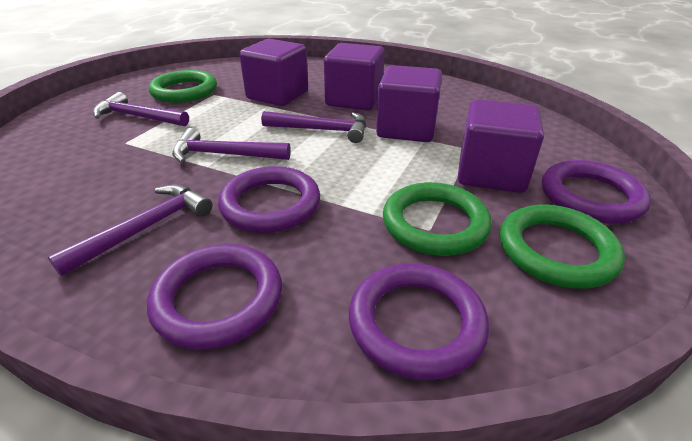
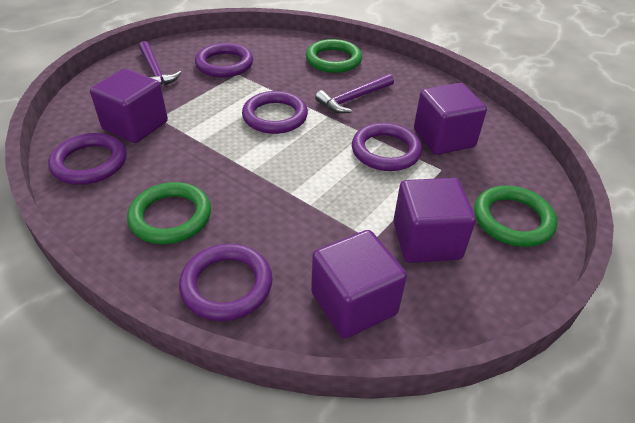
purple hammer: [48,185,213,276] [93,92,189,127] [172,128,291,163] [261,111,366,143] = 4 -> [139,41,181,85] [315,74,394,113] = 2
purple ring: [147,244,282,350] [218,166,320,233] [349,263,489,380] [542,160,651,224] = 4 -> [48,133,127,185] [179,244,272,321] [195,43,253,78] [242,91,308,134] [352,123,422,171] = 5

